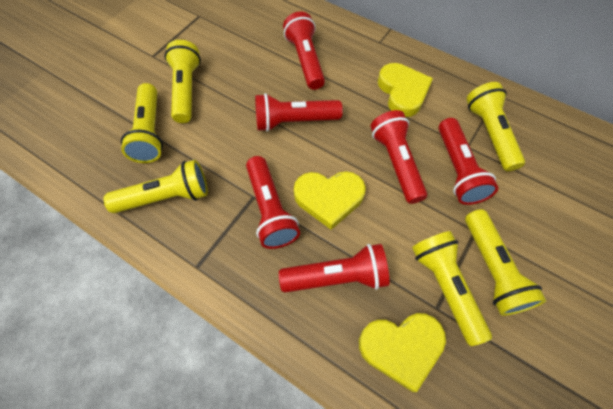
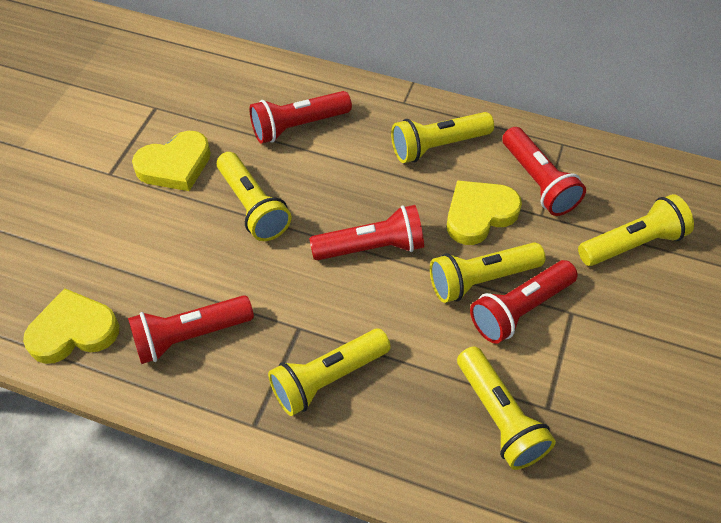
red flashlight: [246,156,300,249] [255,93,343,132] [279,244,389,293] [283,12,325,90] [370,110,427,204] [438,118,498,205] = 6 -> [128,295,254,364] [249,91,352,144] [309,205,424,260] [470,260,578,344] [502,127,586,216] = 5

